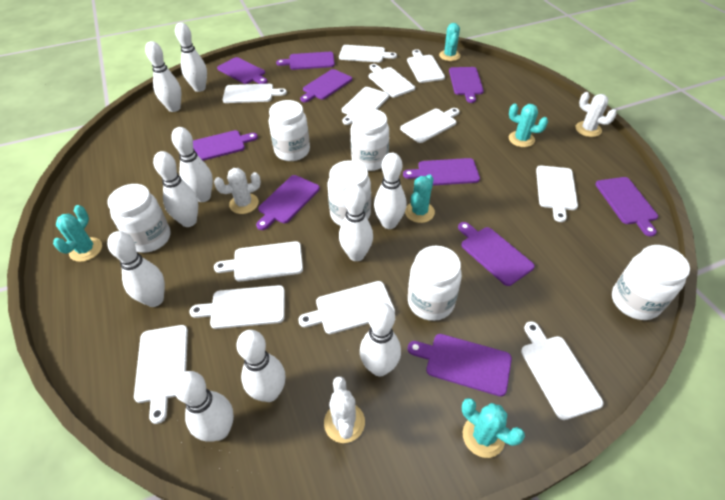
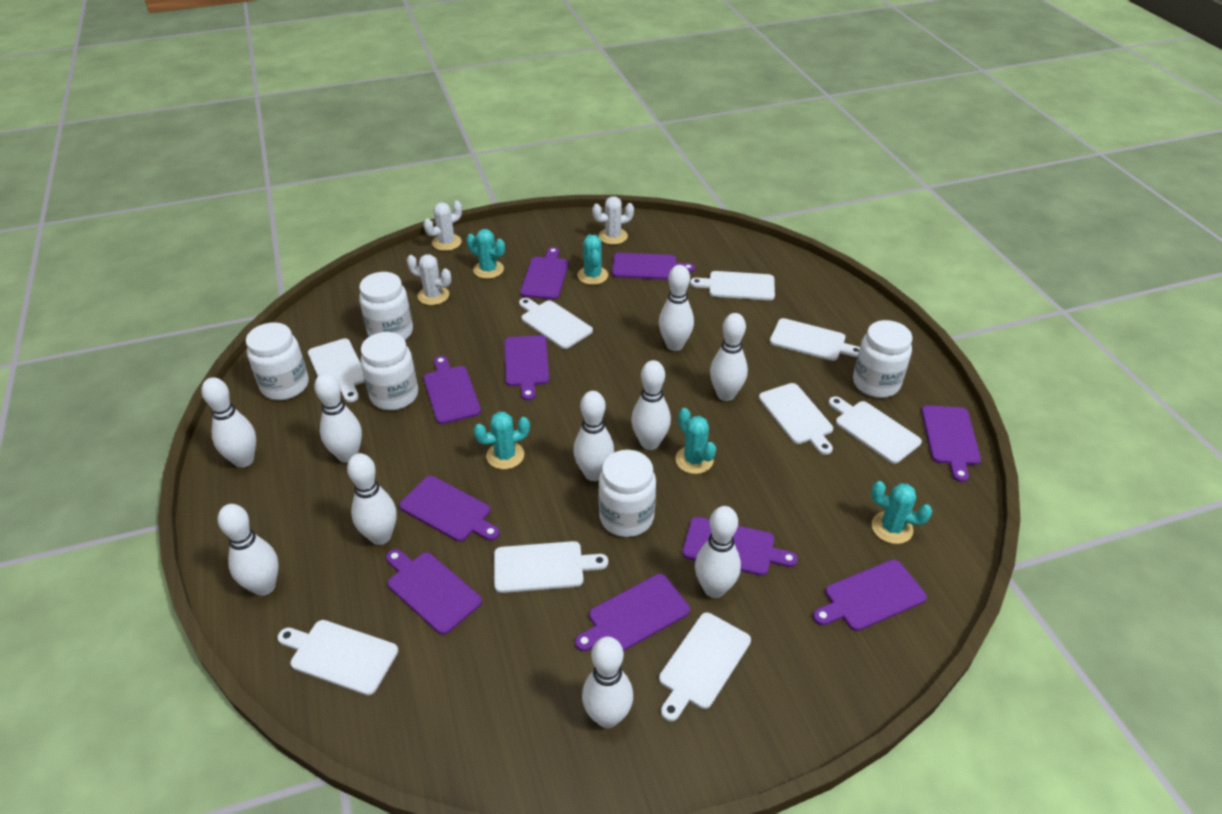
white cutting board: [134,325,188,424] [189,285,285,329] [214,241,303,282] [223,84,287,103] [298,281,395,334] [339,45,397,62] [342,87,389,125] [369,64,415,97] [400,108,460,143] [407,49,445,83] [521,321,604,420] [536,165,578,222] = 12 -> [278,620,398,695] [308,338,365,402] [494,541,608,593] [519,298,593,349] [659,612,751,721] [690,271,775,300] [759,383,833,455] [770,318,860,361] [828,396,922,464] = 9
white jar: [107,184,170,253] [269,100,310,161] [327,160,371,226] [350,109,389,171] [408,246,462,321] [612,245,690,320] = 6 -> [246,322,309,400] [359,272,413,340] [361,332,418,410] [598,450,656,537] [853,320,912,398] = 5

